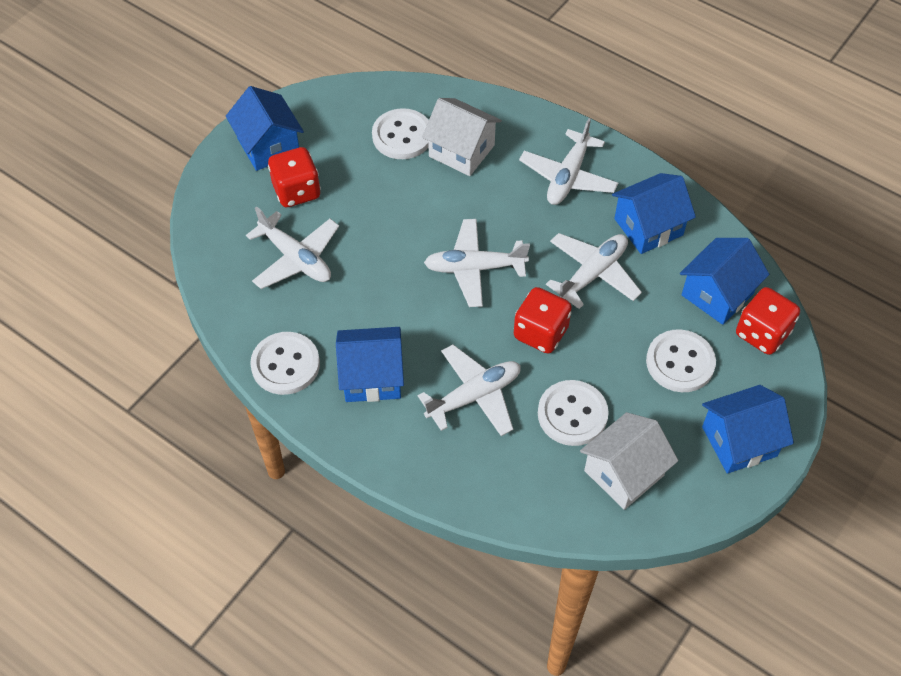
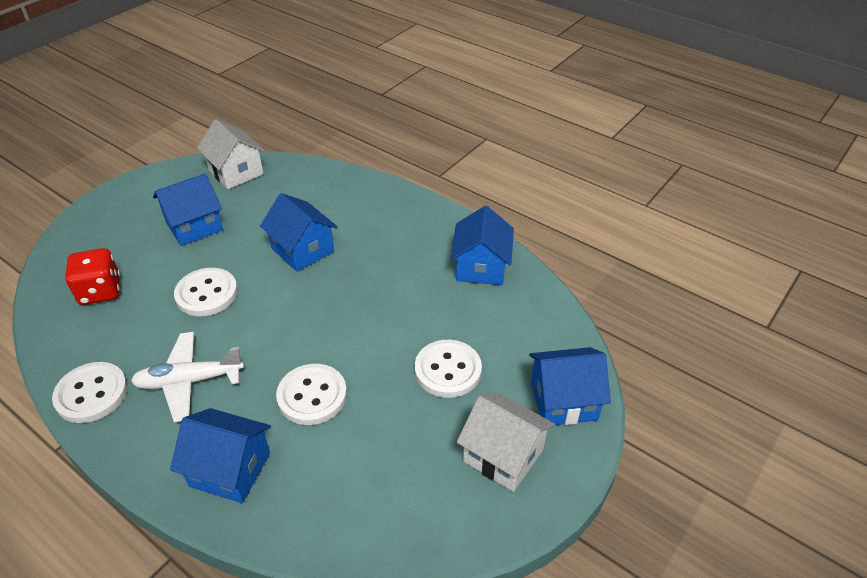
red dice: [268,147,321,207] [514,287,572,354] [736,287,800,355] = 3 -> [65,248,120,305] = 1
white plane: [246,206,339,289] [418,345,521,436] [424,219,530,307] [519,118,618,205] [546,233,642,309] = 5 -> [131,332,244,422] = 1

